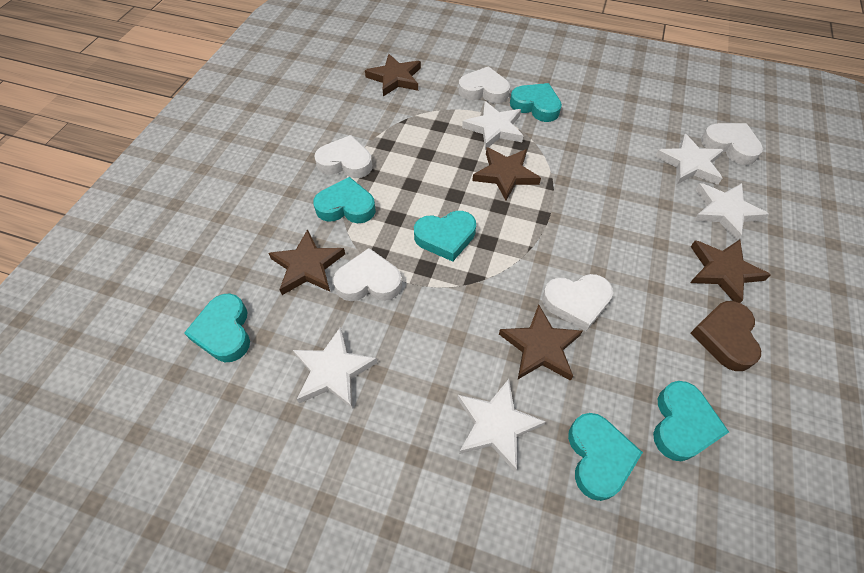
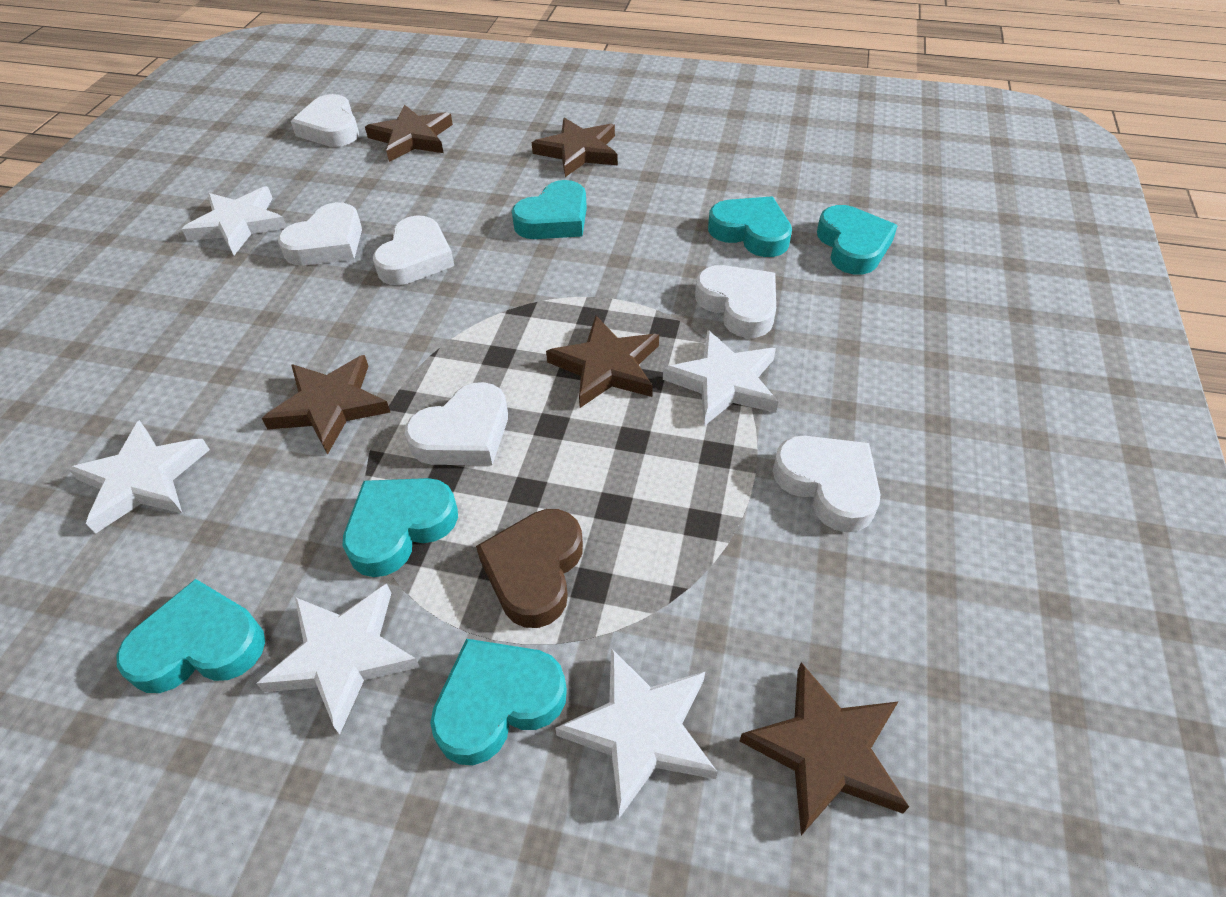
white heart: [314,135,372,178] [333,248,402,301] [459,66,510,103] [542,274,613,331] [701,123,763,165] = 5 -> [278,202,362,266] [291,94,359,147] [373,215,454,285] [405,382,508,465] [695,265,776,338] [773,436,881,532] = 6

